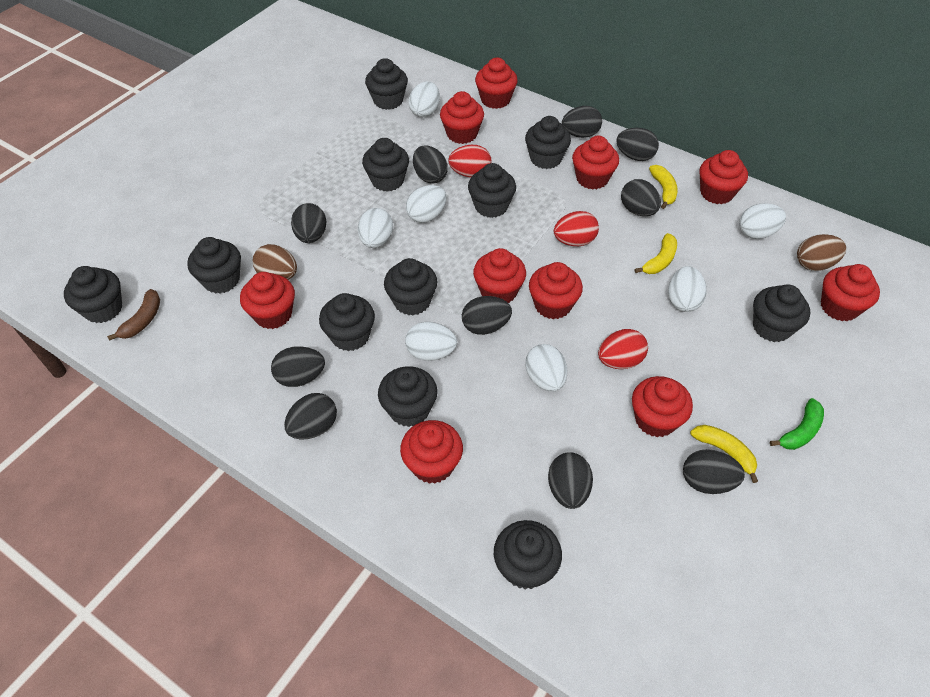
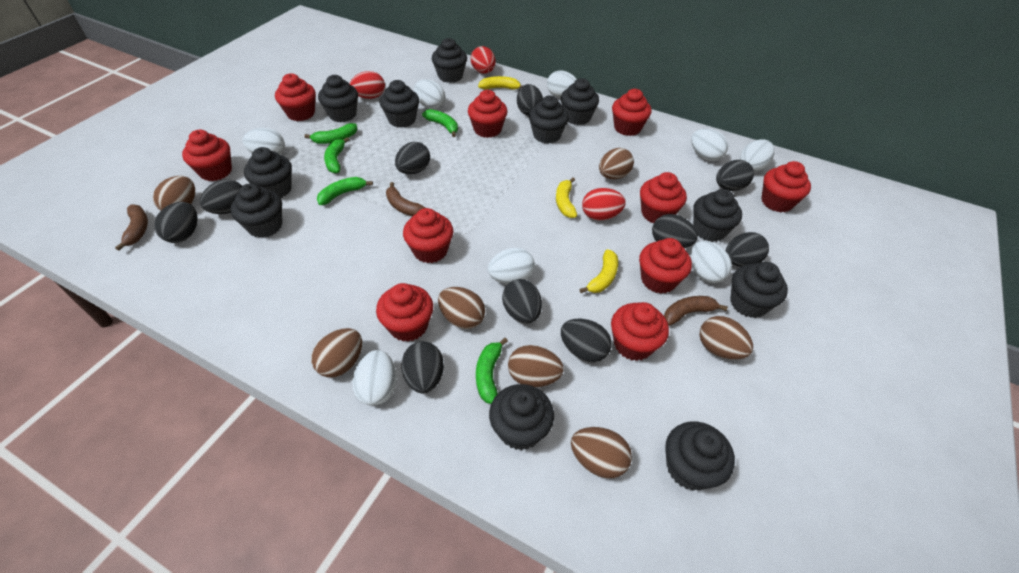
brown banana: [107,289,160,341] = 1 -> [115,205,148,251] [386,182,425,216] [664,296,728,326] = 3
brown egg: [253,244,297,280] [797,234,846,271] = 2 -> [153,176,195,211] [311,328,362,378] [438,287,485,329] [508,345,564,387] [571,427,632,479] [599,148,634,179] [699,316,753,360] = 7
green banana: [770,398,824,450] = 1 -> [304,123,357,144] [317,177,373,205] [324,137,349,173] [422,109,458,137] [476,338,508,404] = 5
white egg: [358,208,393,248] [405,322,457,361] [406,185,447,223] [408,81,440,117] [525,344,568,392] [668,266,707,312] [739,203,786,239] = 7 -> [243,128,285,155] [352,350,397,406] [414,79,445,109] [488,248,535,284] [547,71,577,98] [690,241,732,283] [691,129,728,161] [740,139,775,172] = 8

